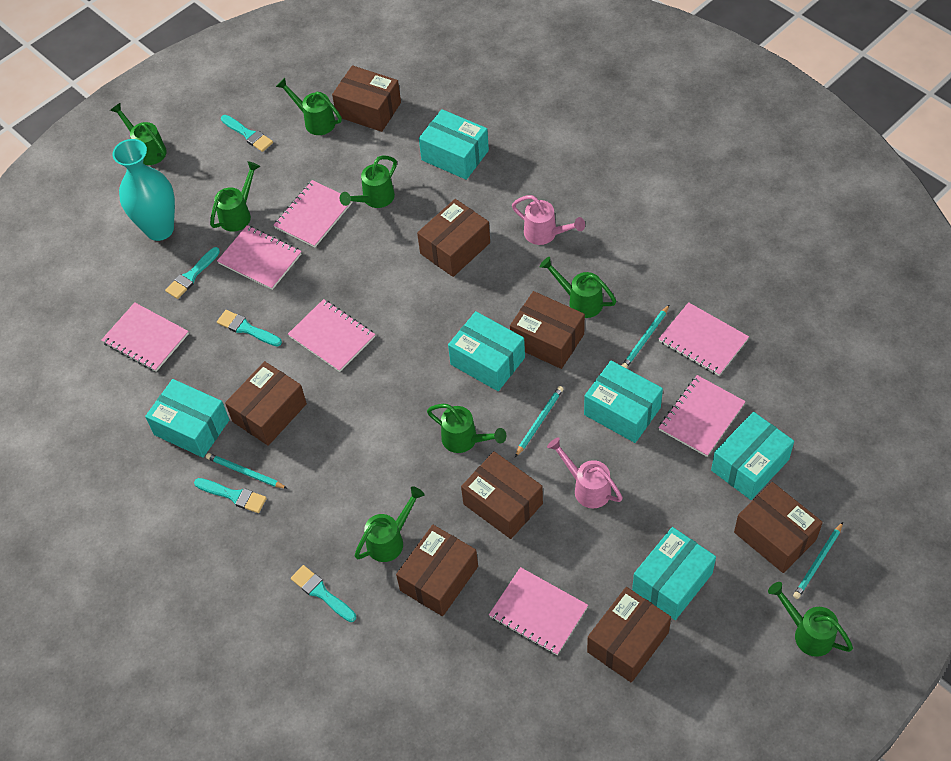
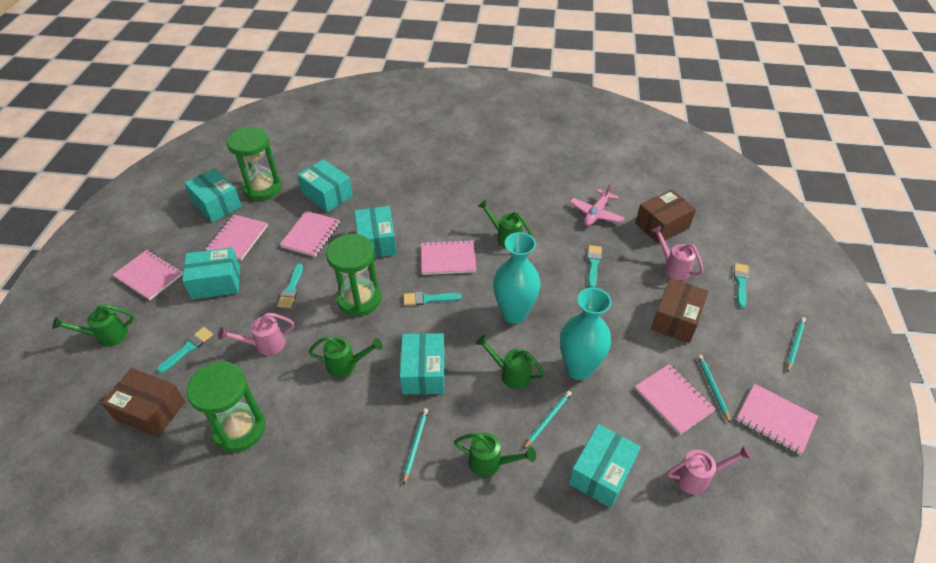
brown box: [225,361,307,446] [332,65,401,132] [396,525,478,616] [417,199,490,277] [461,451,543,539] [510,291,585,369] [587,587,671,683] [734,482,823,573] = 8 -> [101,368,185,437] [635,189,696,244] [651,278,709,343] = 3
green hourglass: none = 0 -> [187,362,265,452] [227,127,281,201] [326,234,382,316] = 3
green watering can: [110,103,167,165] [210,161,260,232] [276,78,342,135] [340,155,397,208] [354,486,425,562] [427,404,506,453] [540,257,617,318] [768,582,853,657] = 8 -> [52,304,134,346] [308,336,383,377] [454,432,536,477] [475,335,545,389] [478,200,532,248] = 5
pink notebook: [101,302,189,372] [217,225,302,290] [273,180,353,247] [288,299,375,372] [489,567,588,655] [658,375,746,457] [659,302,749,376] = 7 -> [113,250,183,300] [205,215,268,261] [279,211,340,257] [421,240,476,275] [635,364,716,435] [736,384,818,455] = 6
pink plane: none = 0 -> [570,182,625,226] = 1
pink watering can: [512,195,585,245] [547,437,623,508] = 2 -> [218,313,295,355] [651,226,704,280] [667,445,752,495] = 3
turquoise vase: [112,139,175,241] = 1 -> [493,232,541,324] [560,288,611,380] = 2

